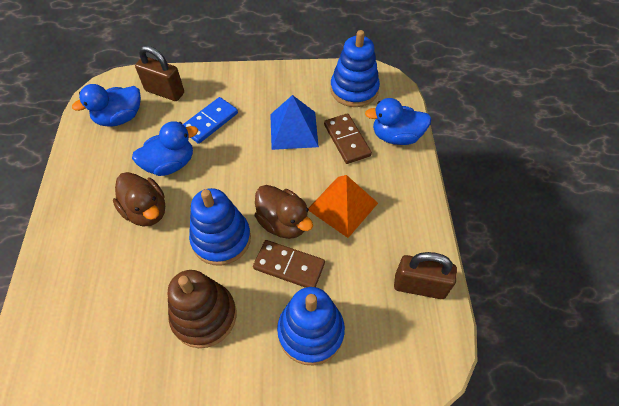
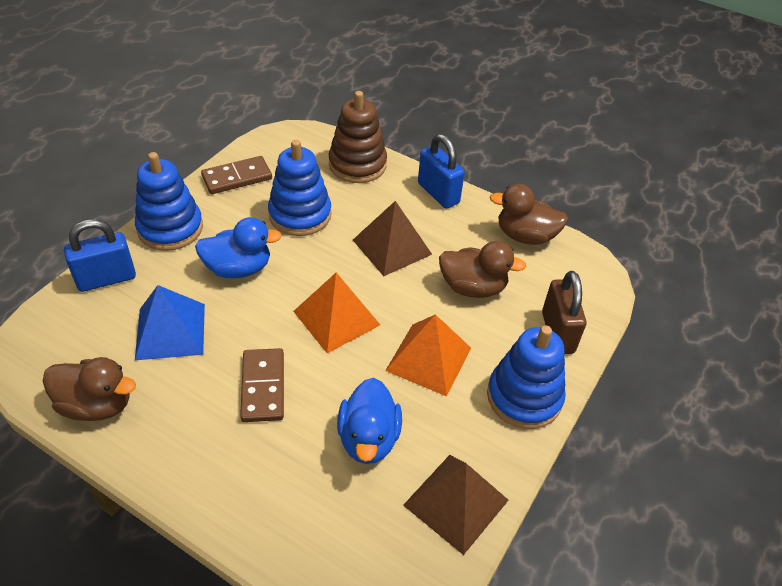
blue domino: [183,97,238,144] = 1 -> none = 0
blue duck: [72,84,141,127] [132,121,198,176] [365,98,431,145] = 3 -> [195,217,282,278] [337,378,402,464] = 2
blue padlock: none = 0 -> [64,219,136,292] [418,134,465,209] = 2
brown duck: [113,172,165,227] [255,185,313,239] = 2 -> [43,357,136,421] [439,241,526,298] [490,184,568,245] = 3
brown padlock: [135,46,184,101] [394,252,457,299] = 2 -> [542,271,586,354] = 1
brown pyramid: none = 0 -> [353,201,432,276] [403,455,509,555] = 2
orange pyramid: [308,175,378,238] = 1 -> [293,272,380,353] [385,314,471,396] = 2

